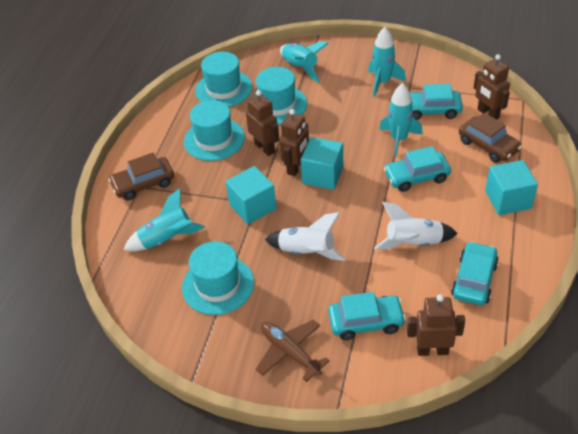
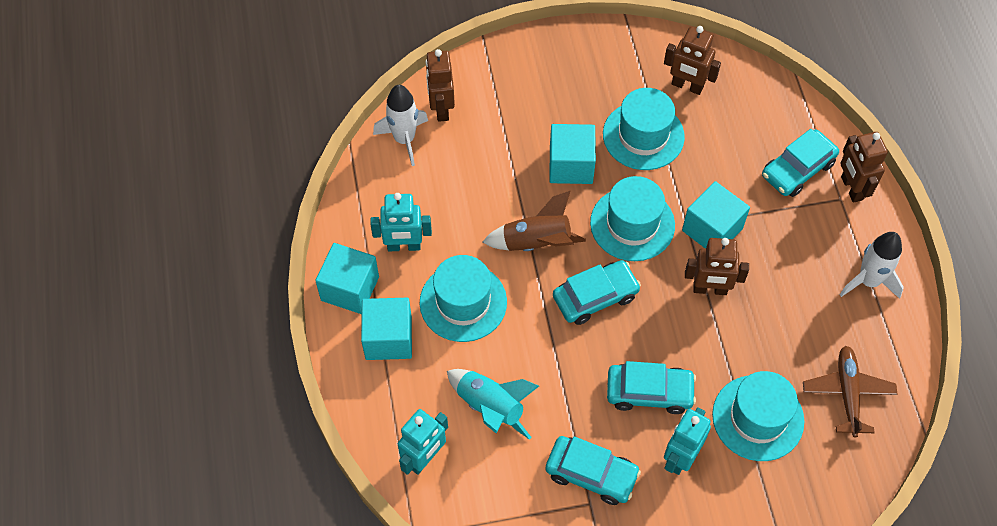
brown car: [108,153,174,201] [459,113,522,163] = 2 -> none = 0
brown rocket: none = 0 -> [483,191,586,251] = 1
turquoise cube: [226,166,276,224] [301,137,343,190] [485,160,538,215] = 3 -> [315,243,379,314] [361,298,412,360] [550,124,596,184] [682,181,750,248] = 4
turquoise robot: none = 0 -> [370,193,432,251] [398,409,448,475] [664,407,711,475] = 3
turquoise rocket: [123,188,205,251] [280,41,329,83] [368,27,406,97] [379,83,423,157] = 4 -> [447,369,539,440] = 1

